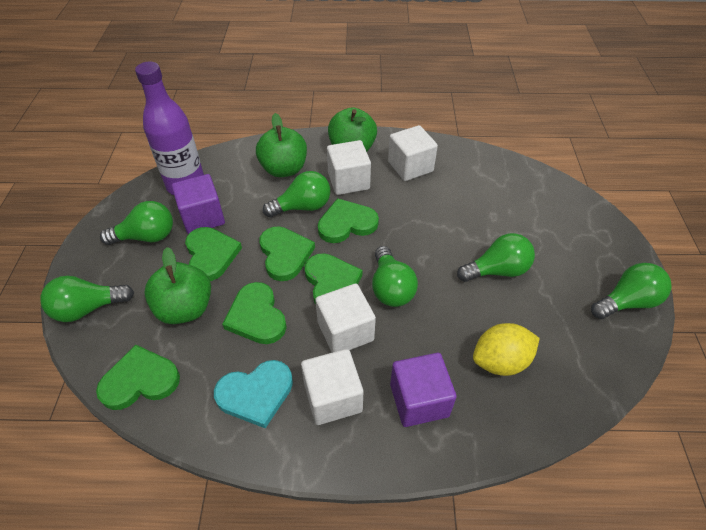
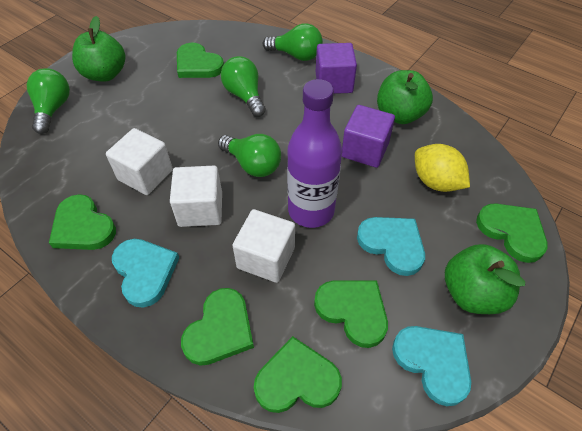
green light bulb: [40,276,134,322] [100,201,173,245] [263,171,330,218] [372,246,418,307] [457,233,535,282] [591,263,672,319] = 6 -> [27,68,70,134] [218,134,281,177] [221,56,266,117] [263,24,323,61] = 4
turquoise heart: [214,360,293,428] = 1 -> [112,239,179,308] [357,217,425,276] [392,326,471,406] = 3
white cube: [301,349,363,425] [315,283,376,353] [327,140,371,195] [388,125,438,181] = 4 -> [106,128,173,195] [170,166,222,227] [232,209,295,283] = 3

